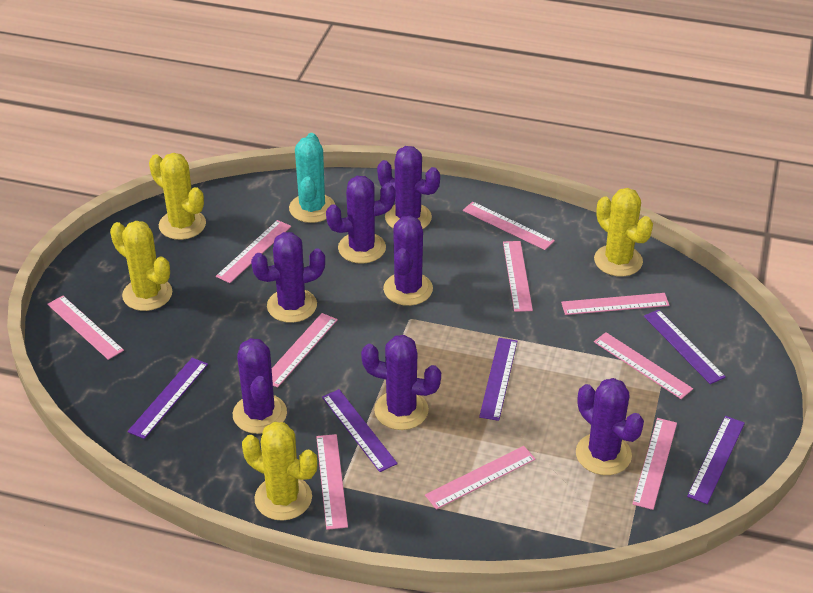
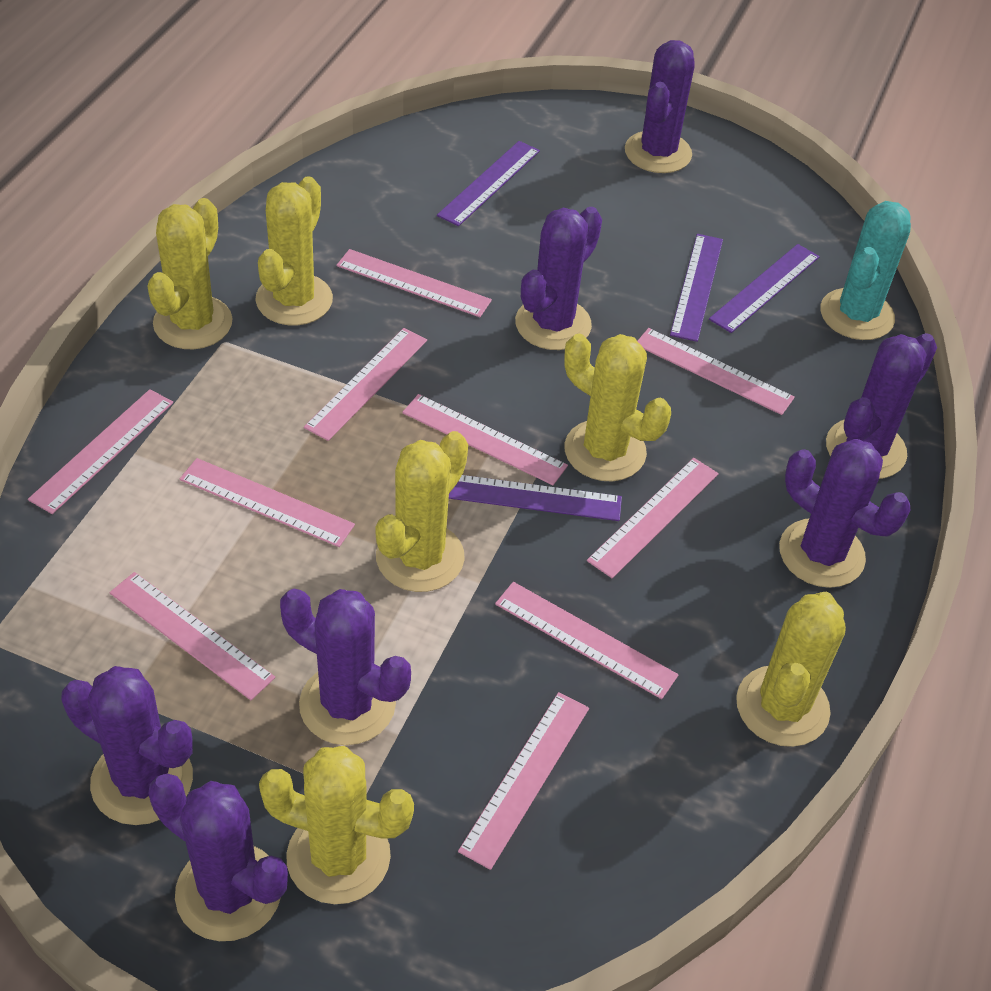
purple ruler: [128,358,208,439] [322,389,398,472] [479,338,517,421] [644,309,726,384] [687,416,745,504] = 5 -> [437,141,540,226] [449,475,622,521] [670,234,723,342] [709,244,820,333] = 4
yellow cactus: [110,221,172,311] [149,153,206,240] [242,422,317,521] [594,188,653,277] = 4 -> [148,198,233,349] [255,176,333,325] [259,746,414,904] [376,431,468,592] [564,334,671,481] [736,592,846,747] = 6

